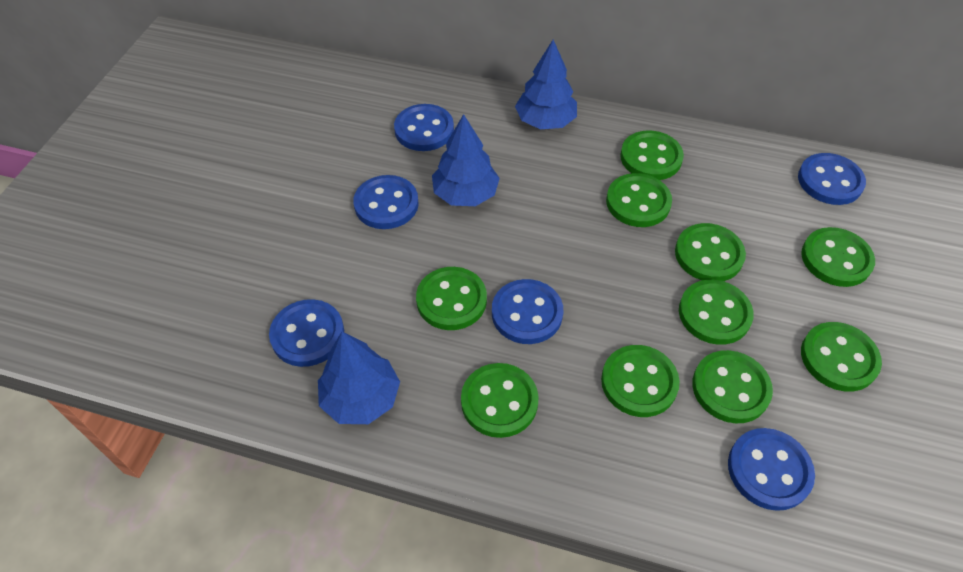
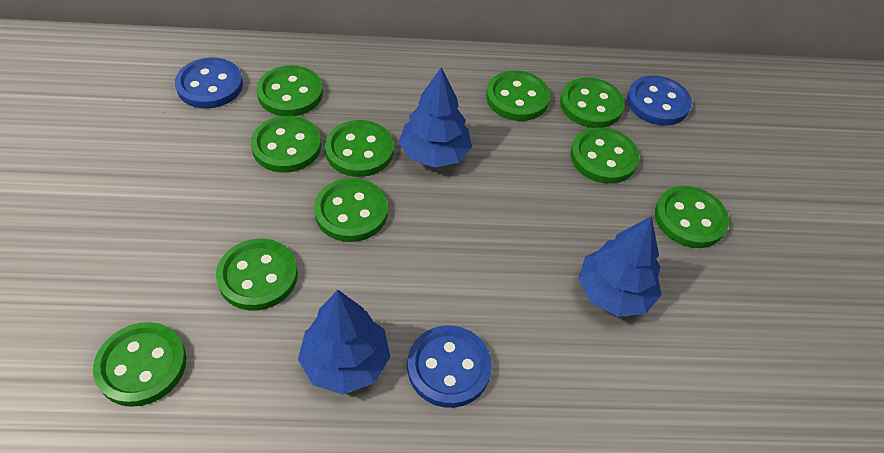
blue button: [269,299,344,367] [353,175,419,229] [394,104,454,151] [492,279,563,344] [728,428,815,511] [798,153,866,205] = 6 -> [175,57,243,109] [407,325,492,408] [627,75,692,126] = 3

